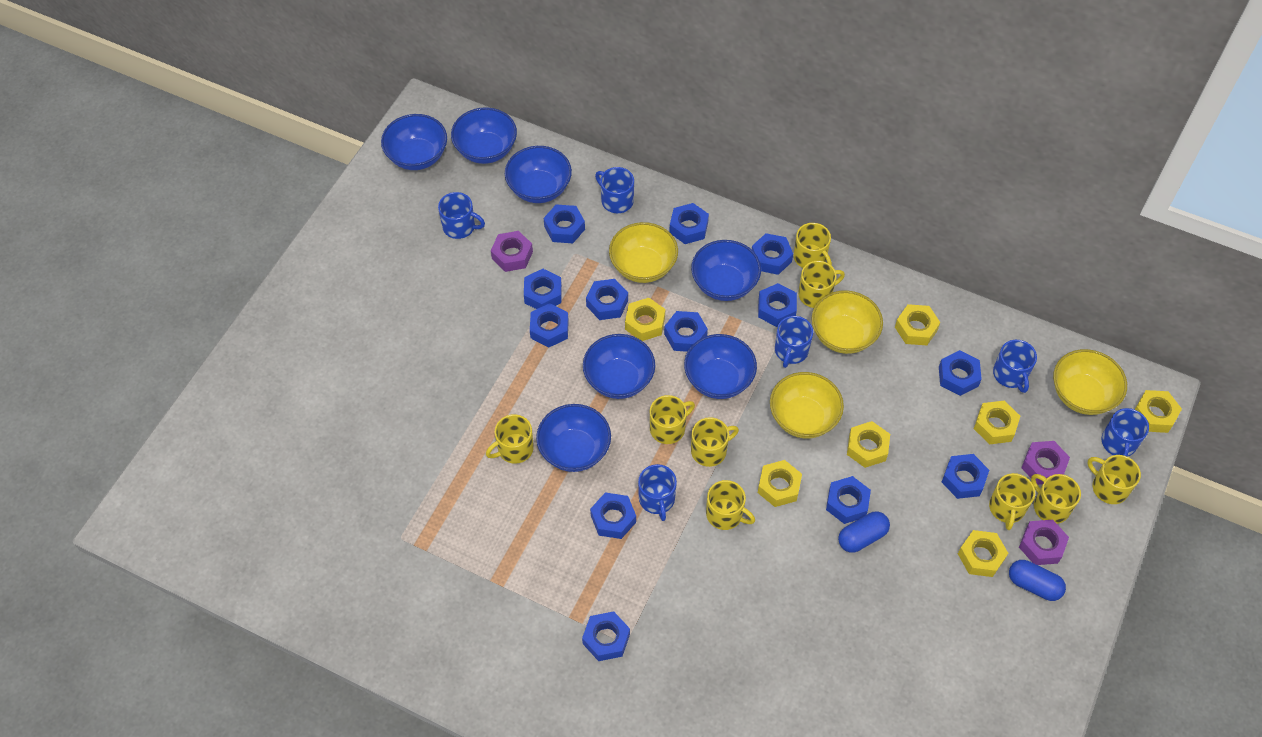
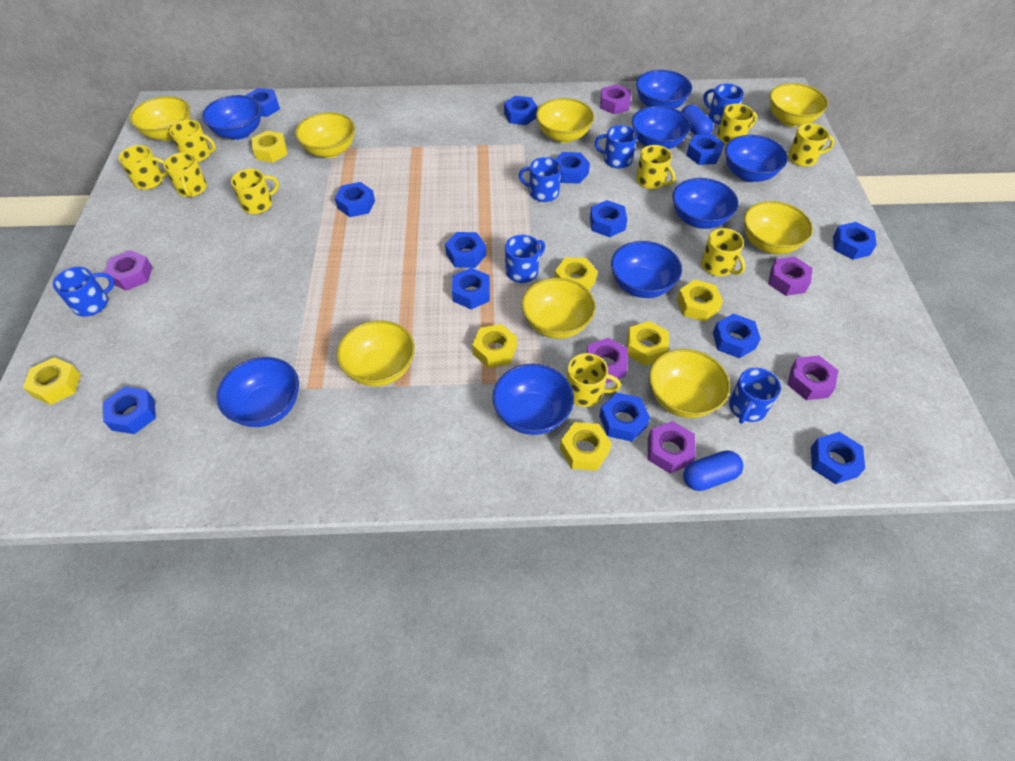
blue bowl: [381,114,447,170] [451,107,517,164] [505,146,572,203] [536,404,611,472] [583,334,655,399] [684,334,757,399] [691,240,761,301] = 7 -> [202,95,261,140] [216,357,299,427] [492,364,574,435] [611,241,682,298] [632,106,691,149] [636,70,692,109] [673,178,739,229] [725,135,788,182] = 8
purple nut: [491,231,533,272] [1019,520,1069,565] [1021,441,1070,485] = 3 -> [104,250,153,291] [587,338,628,384] [600,84,631,114] [648,421,696,473] [768,257,812,296] [787,355,839,400] = 6
yellow bowl: [609,222,678,283] [770,372,844,438] [811,290,883,354] [1053,349,1127,415] = 4 -> [130,96,190,141] [295,112,355,158] [337,320,415,387] [522,278,596,339] [536,98,594,143] [649,349,730,418] [744,201,813,254] [770,83,828,127] = 8

